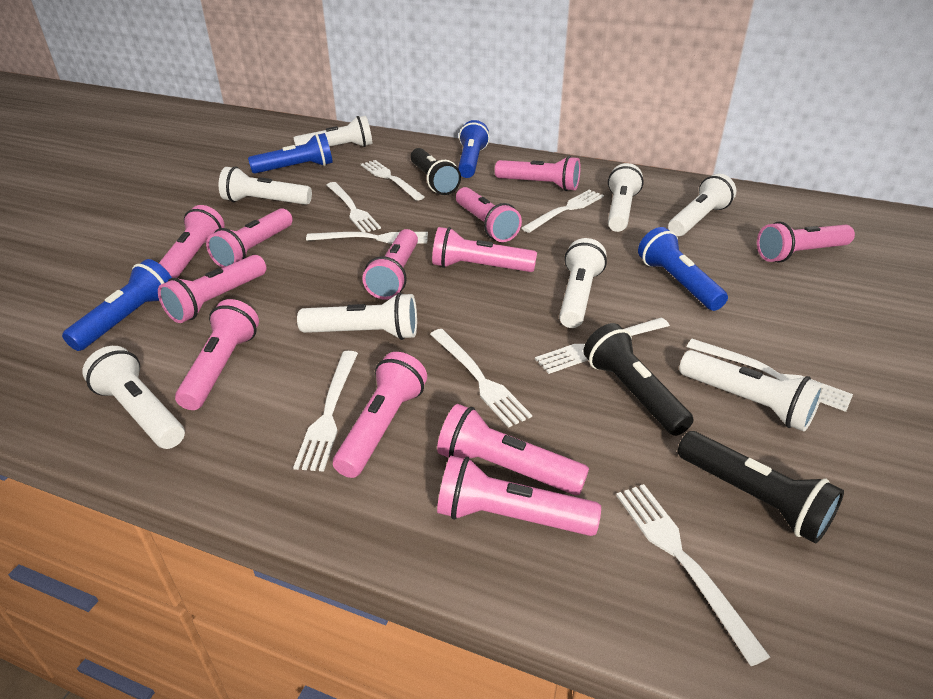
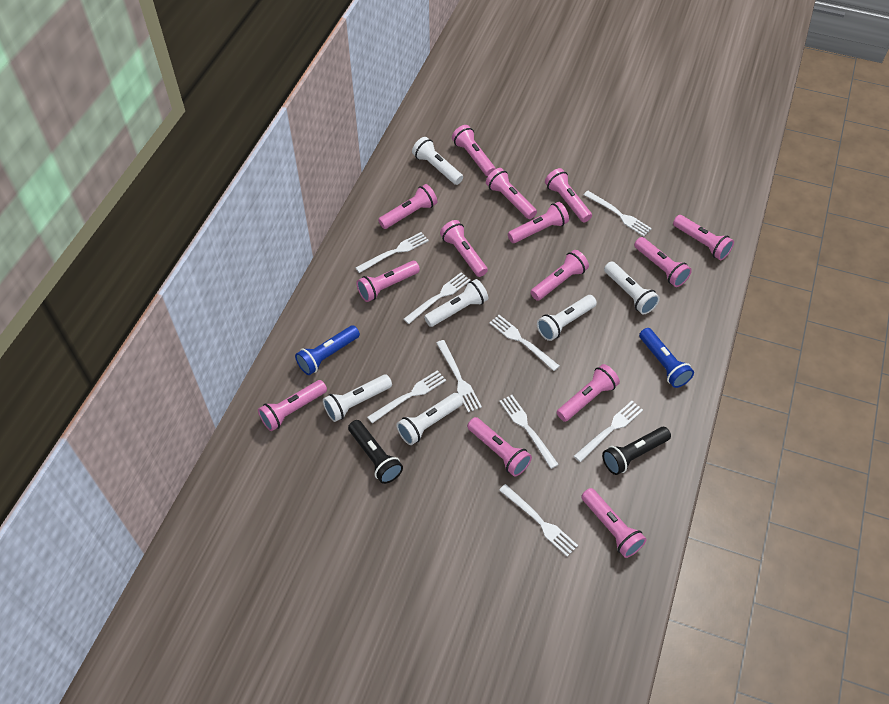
black flashlight: [410,148,461,195] [583,323,694,436] [678,431,844,544] = 3 -> [348,420,403,484] [602,427,671,475] = 2
blue flashlight: [62,259,172,351] [248,133,333,174] [458,120,490,178] [638,227,728,311] = 4 -> [295,325,360,375] [639,328,694,388] = 2
pink flashlight: [158,255,266,323] [159,205,225,278] [175,299,259,410] [206,208,293,268] [333,352,427,478] [363,229,418,300] [432,227,537,272] [437,404,589,495] [437,456,601,536] [456,187,522,242] [495,156,581,191] [757,221,855,263] = 12 -> [258,380,327,431] [357,261,420,302] [378,184,437,229] [440,220,488,277] [452,125,496,176] [467,417,532,476] [486,168,537,219] [508,202,569,243] [530,250,589,301] [545,168,592,222] [557,364,620,422] [581,488,646,558] [634,237,692,287] [673,215,734,260] = 14
white flashlight: [82,346,185,449] [219,166,312,205] [294,116,372,147] [297,293,417,340] [559,238,607,328] [608,163,644,232] [668,174,736,236] [679,350,824,432] = 8 -> [323,374,392,422] [396,393,463,445] [412,137,463,185] [424,279,488,327] [537,295,597,341] [604,261,660,314] = 6

